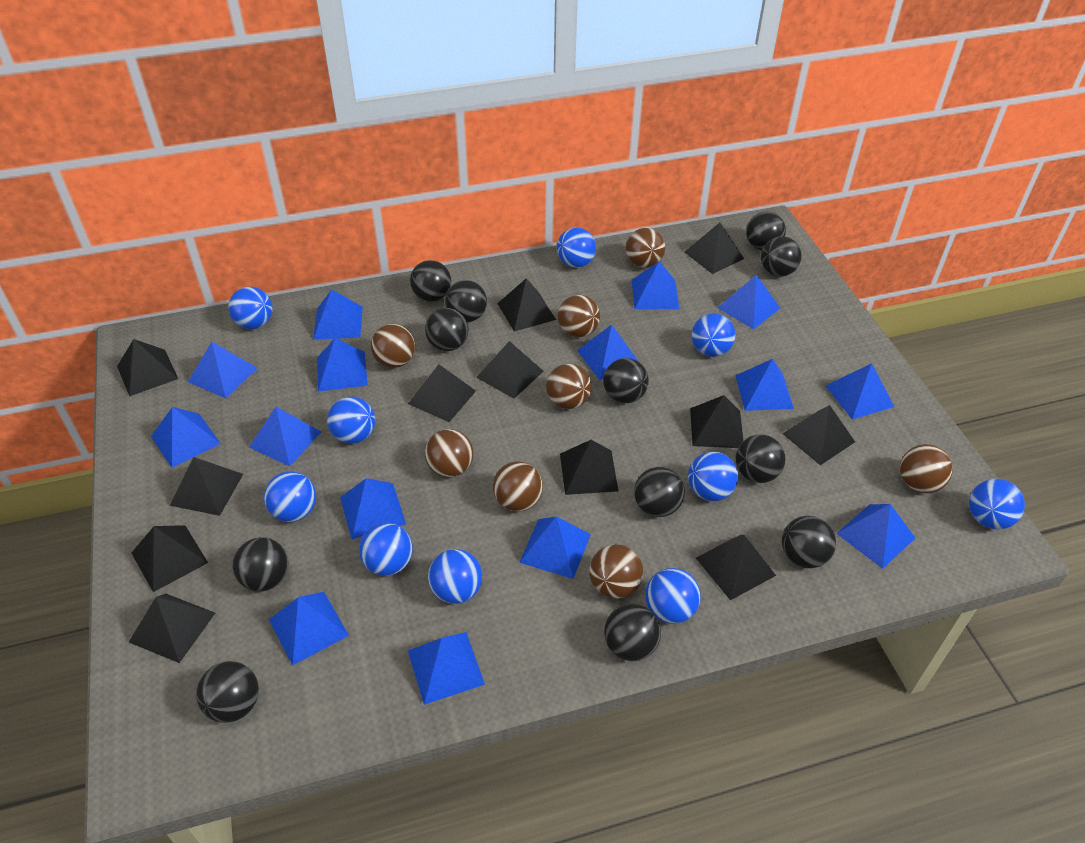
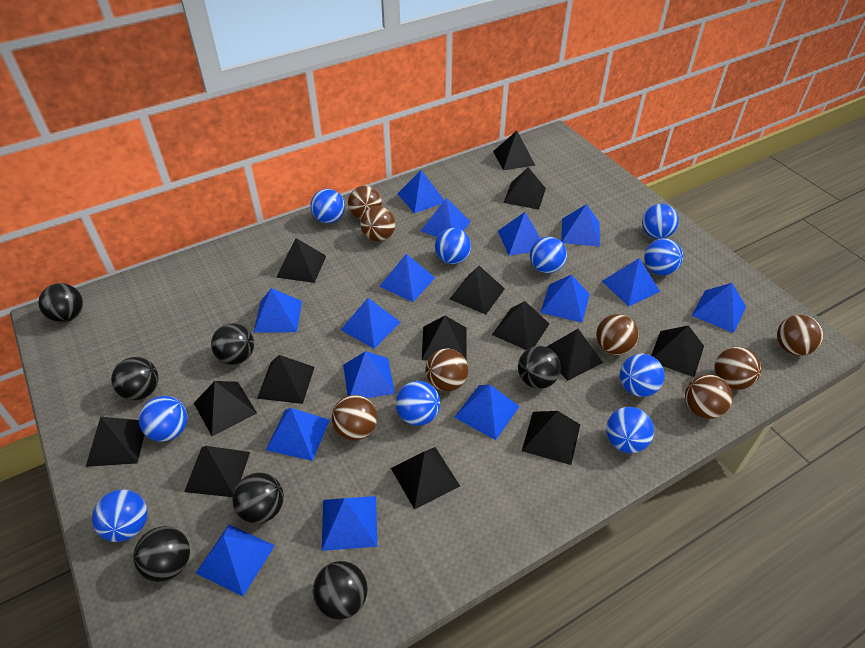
black ball: [196,661,259,723] [233,537,288,592] [410,260,451,302] [425,308,468,351] [445,280,487,322] [603,358,649,403] [604,604,661,661] [634,467,685,517] [736,434,785,483] [746,212,786,251] [761,236,802,277] [782,516,836,568] = 12 -> [38,283,83,323] [111,357,158,400] [133,526,190,582] [211,323,254,365] [232,473,284,524] [312,561,368,620] [518,346,561,389] = 7
black pyramid: [117,339,178,396] [129,594,215,663] [132,525,208,592] [169,457,243,516] [408,364,476,422] [476,341,543,399] [497,278,556,331] [560,440,618,495] [685,223,744,274] [690,395,743,448] [696,535,776,600] [782,405,855,465] = 12 -> [86,417,145,467] [184,446,250,497] [194,381,257,436] [257,355,315,404] [276,238,326,283] [391,447,460,510] [422,316,467,361] [450,266,505,314] [492,301,549,350] [493,131,536,170] [503,167,546,210] [522,411,580,465] [547,329,603,381] [651,325,704,377] = 14

